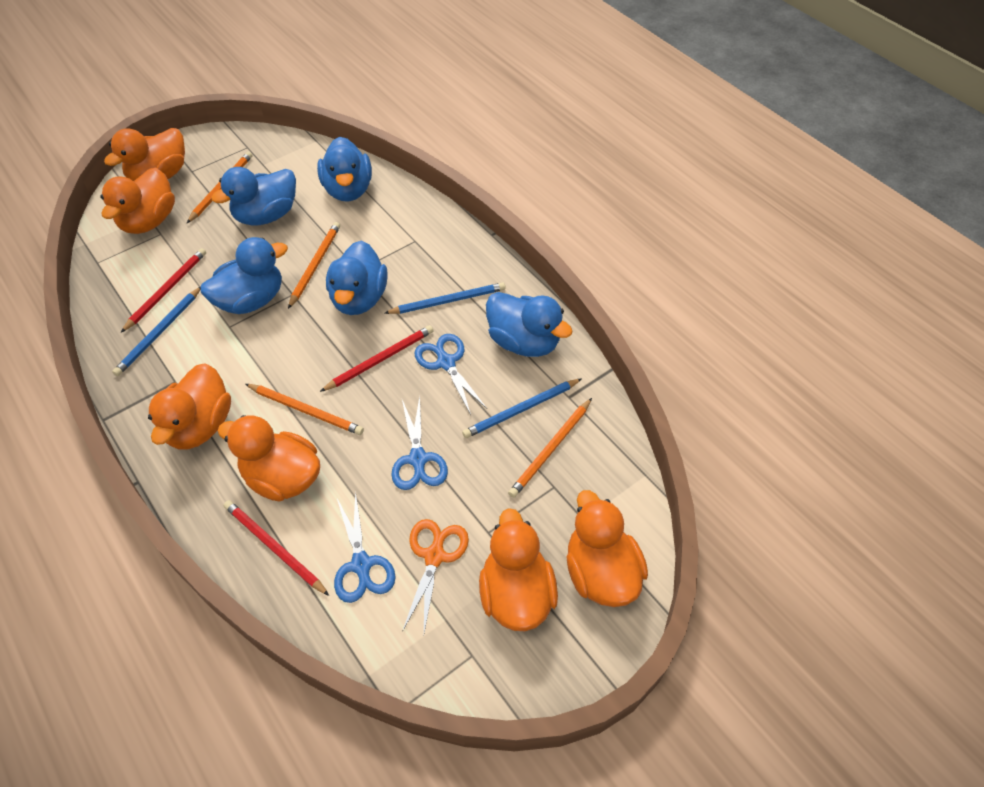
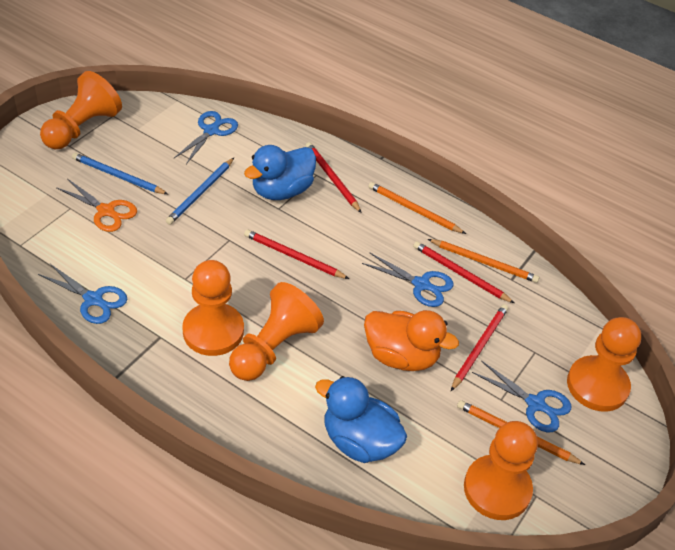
blue duck: [200,237,288,314] [211,167,296,226] [317,137,372,201] [326,241,388,315] [486,292,573,357] = 5 -> [244,145,316,200] [315,376,407,463] = 2
blue pencil: [112,287,201,376] [385,283,506,314] [462,378,582,438] = 3 -> [72,153,168,194] [166,158,234,225] = 2
blue scissors: [334,491,396,603] [391,396,448,490] [414,334,487,415] = 3 -> [38,264,127,324] [174,111,238,164] [362,252,453,307] [472,360,571,432] = 4
orange duck: [100,168,175,234] [104,128,185,181] [148,363,231,450] [217,415,320,502] [479,508,558,631] [566,490,648,607] = 6 -> [364,310,459,371] = 1
orange pawn: none = 0 -> [40,71,122,149] [182,260,244,356] [229,282,324,381] [464,421,538,520] [567,317,641,412] = 5
orange pencil: [187,152,253,223] [245,384,364,435] [288,222,340,309] [508,398,592,498] = 4 -> [368,182,466,234] [428,239,540,283] [457,400,585,465] = 3
red pencil: [121,248,206,333] [224,500,329,596] [320,325,434,392] = 3 -> [244,230,349,279] [305,142,362,213] [413,241,514,303] [451,304,508,391] = 4

